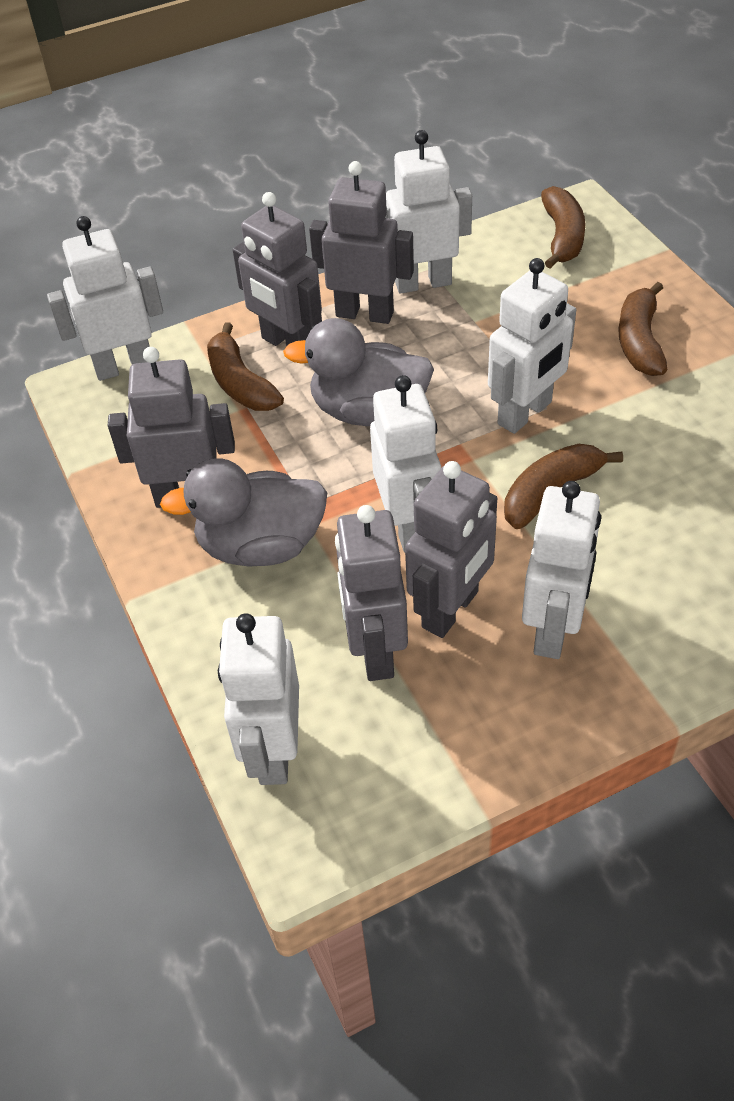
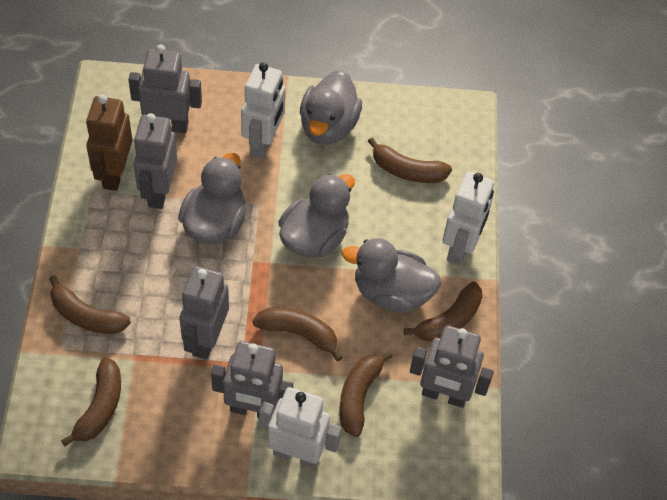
brown banana: [207,322,284,411] [504,444,623,529] [541,186,585,269] [618,282,667,376] = 4 -> [49,275,131,334] [61,357,121,446] [252,307,343,361] [339,351,393,437] [368,138,452,183] [404,282,483,342] = 6
brown robot: none = 0 -> [86,94,132,191] = 1
grey duck: [160,458,327,567] [283,318,434,426] = 2 -> [178,153,246,244] [278,174,355,257] [300,70,362,145] [342,238,441,313] = 4
white robot: [47,216,163,381] [218,613,299,785] [370,375,441,553] [385,130,472,294] [488,258,576,434] [522,481,601,659] = 6 -> [241,62,285,159] [259,387,341,469] [443,172,494,265] = 3

